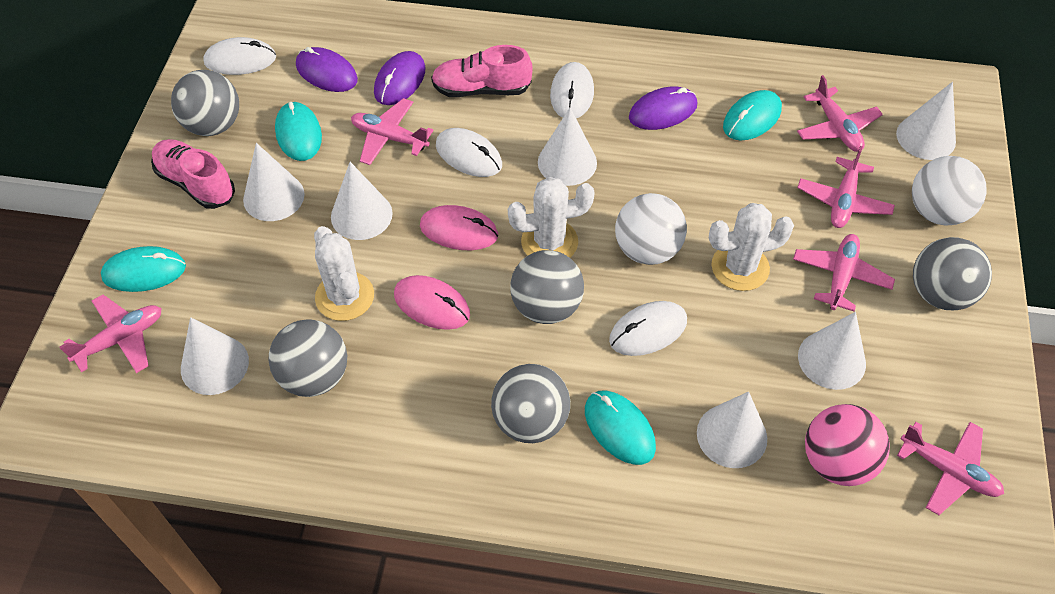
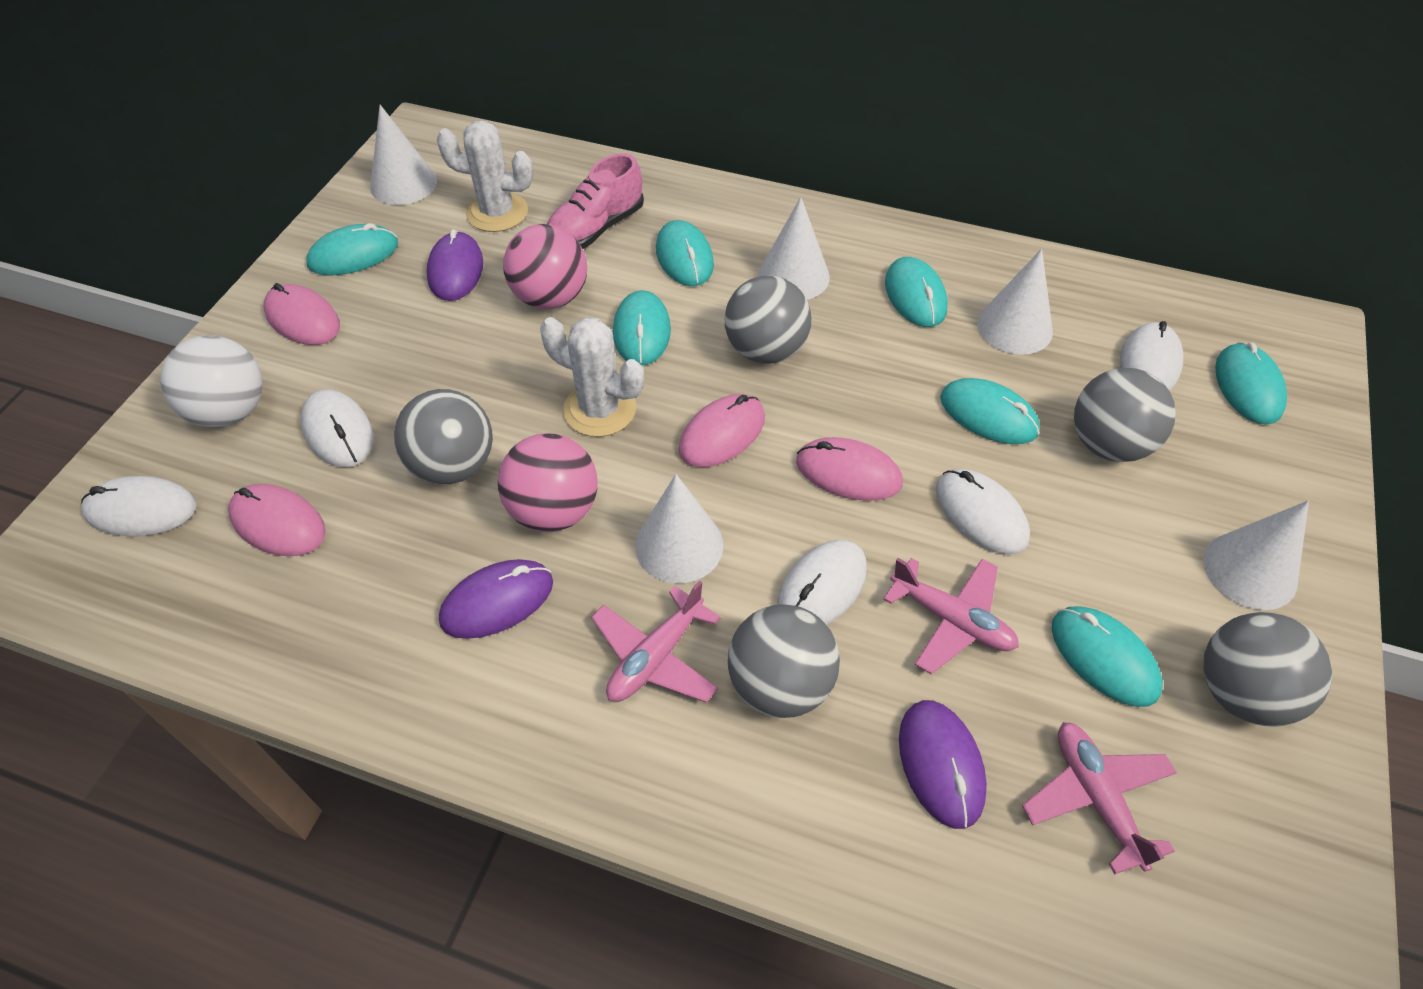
pink ball: [805,404,890,486] = 1 -> [498,433,598,532] [503,224,587,309] = 2
pink mouse: [394,275,470,330] [420,205,498,250] = 2 -> [228,484,326,557] [263,283,340,345] [679,394,765,467] [796,437,903,501] = 4
pink plane: [59,295,162,373] [351,98,434,165] [793,234,895,311] [797,75,883,152] [797,146,895,228] [897,422,1004,515] = 6 -> [591,580,721,703] [883,558,1019,674] [1022,722,1177,874] = 3
pink shoe: [151,139,235,209] [431,45,533,97] = 2 -> [547,153,644,249] = 1
turquoise mouse: [101,246,186,292] [275,102,322,161] [585,391,656,465] [723,90,782,140] = 4 -> [306,223,398,276] [613,290,671,365] [656,220,714,286] [885,257,948,327] [940,378,1040,444] [1051,606,1163,707] [1215,342,1287,424] = 7
white ball: [615,193,687,265] [912,156,987,226] = 2 -> [160,335,263,427] = 1
white cactus: [314,226,374,321] [508,177,595,258] [709,203,794,291] = 3 -> [436,121,533,232] [540,317,644,437] = 2
white cone: [181,317,249,395] [243,143,305,221] [331,162,393,240] [538,108,597,186] [697,391,767,468] [798,312,866,390] [896,82,956,160] = 7 -> [370,105,437,205] [635,474,723,583] [758,197,830,300] [977,249,1053,355] [1203,500,1309,610] = 5
white mouse: [204,37,276,75] [436,128,502,177] [550,62,594,118] [609,301,687,356] = 4 -> [81,476,197,536] [301,389,373,467] [777,540,867,625] [936,469,1030,554] [1120,321,1183,391] = 5

